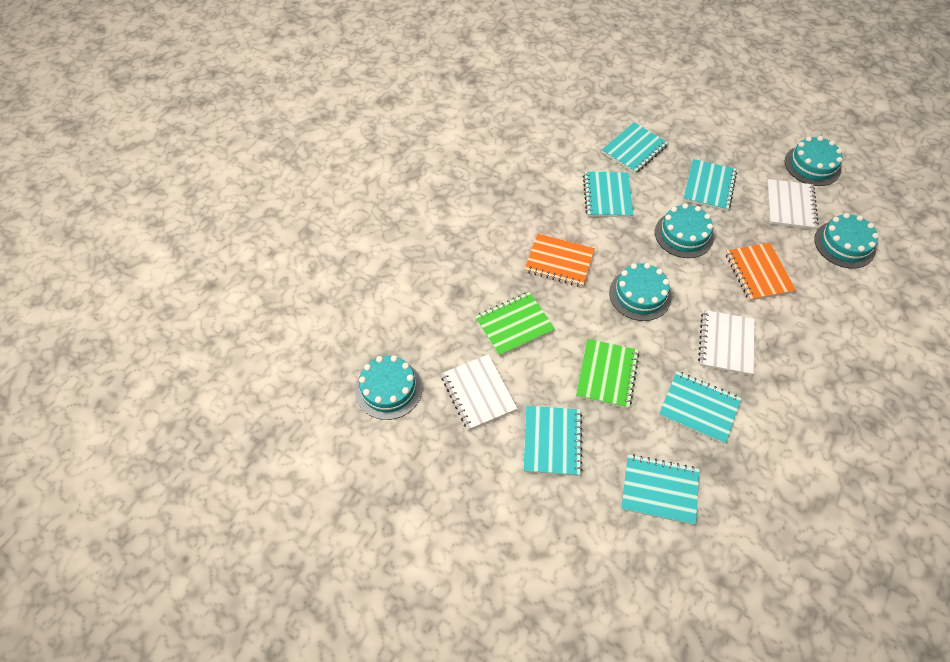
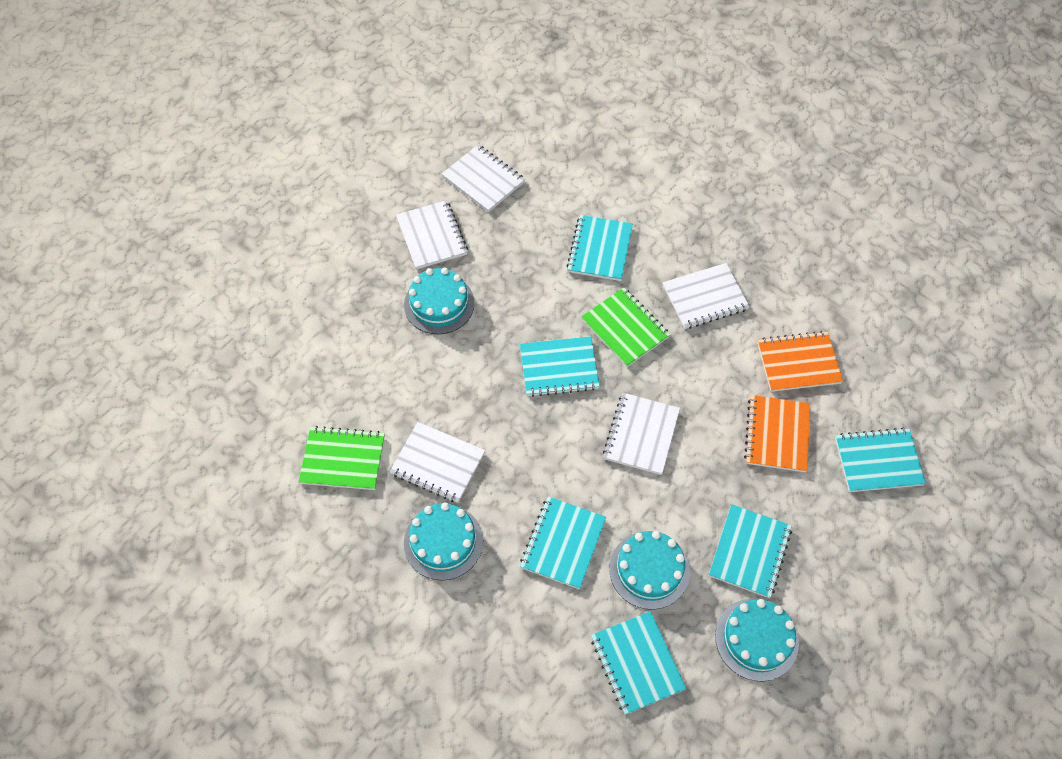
turquoise cake: [355,355,422,420] [609,263,671,321] [655,203,714,258] [785,136,843,186] [814,213,879,268] = 5 -> [404,268,475,334] [404,502,483,580] [609,531,690,610] [715,598,799,681] = 4
white notebook: [441,355,517,431] [698,310,755,375] [767,179,819,230] = 3 -> [390,422,485,503] [396,200,468,269] [442,144,525,212] [603,393,680,475] [663,263,750,329] = 5

